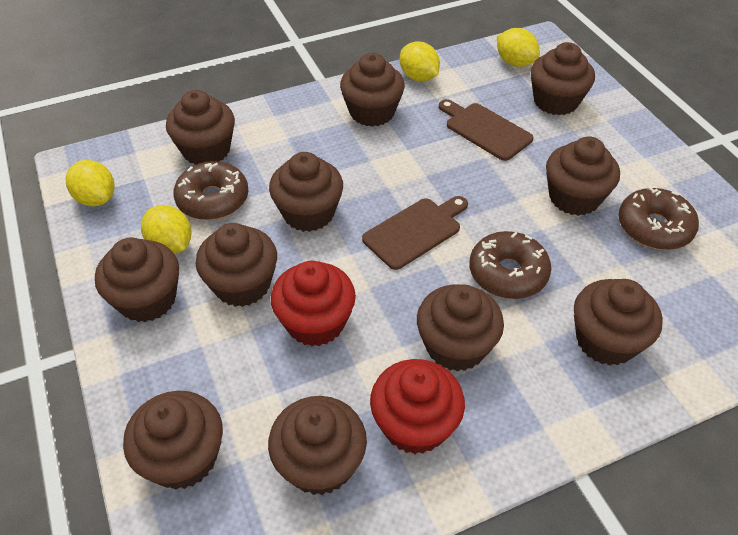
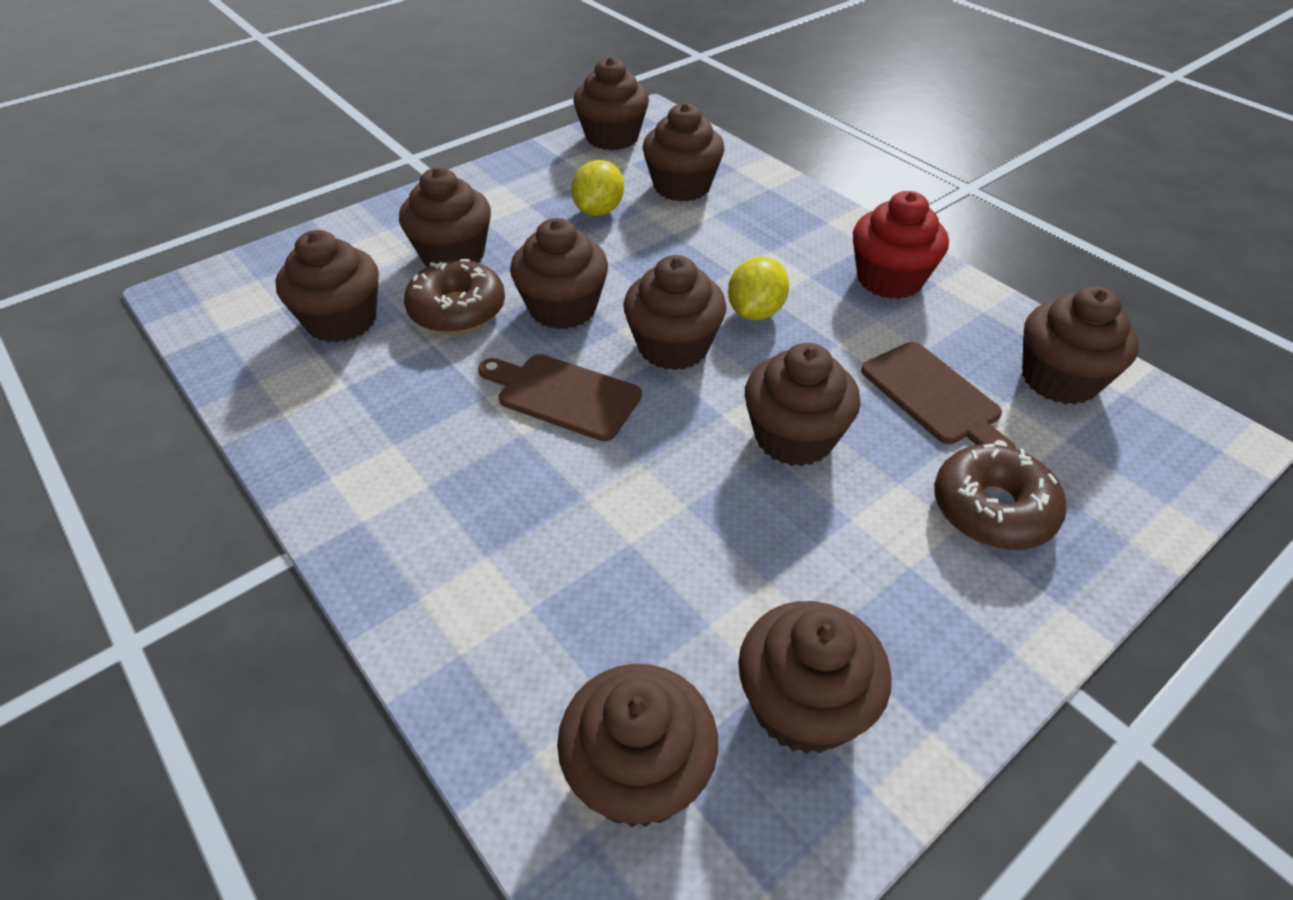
brown cupcake: [95,237,179,322] [123,391,223,490] [166,90,235,165] [196,223,277,307] [268,396,367,495] [269,152,343,232] [340,53,405,127] [417,284,504,372] [531,42,595,115] [546,136,620,216] [574,279,663,366] = 11 -> [276,230,379,343] [399,168,491,266] [510,218,608,329] [557,664,718,827] [574,57,649,150] [623,255,727,370] [643,103,725,202] [738,601,891,754] [745,343,861,466] [1022,286,1139,405] = 10
brown donut: [173,161,248,220] [469,231,551,299] [618,187,699,250] = 3 -> [404,259,505,334] [934,443,1067,550] = 2
red cupcake: [271,261,356,347] [370,359,465,454] = 2 -> [853,191,949,299] = 1
yellow lemon: [66,160,114,206] [141,205,192,254] [400,41,440,81] [497,28,540,67] = 4 -> [571,160,624,216] [728,256,789,320] = 2

